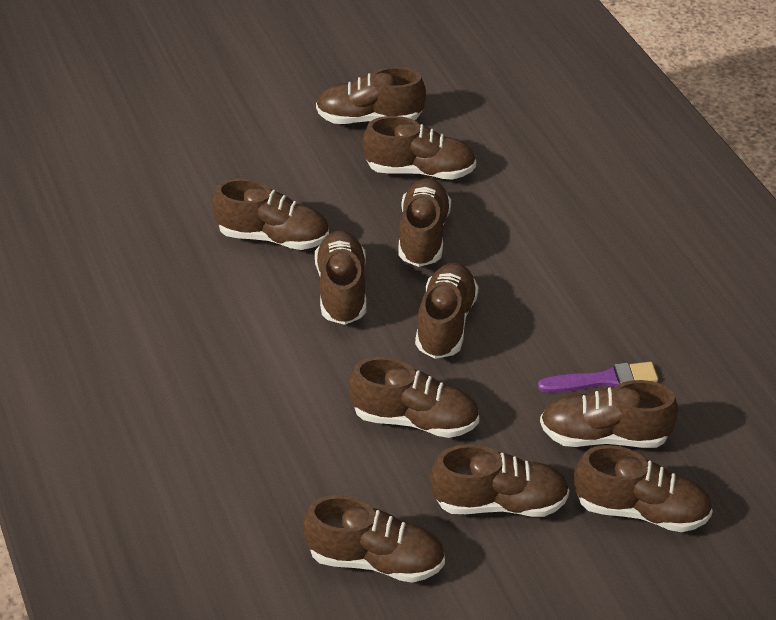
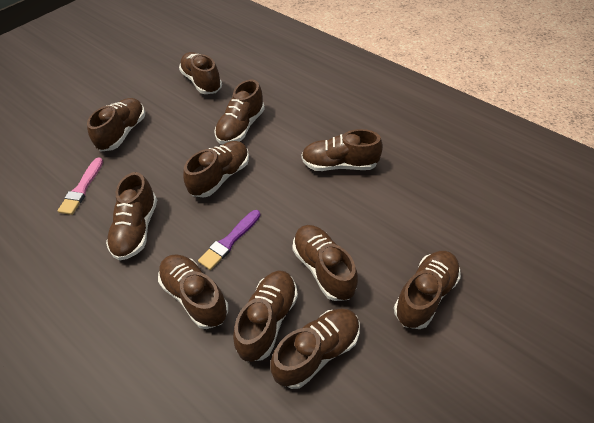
pink brush: none = 0 -> [58,158,103,215] = 1

